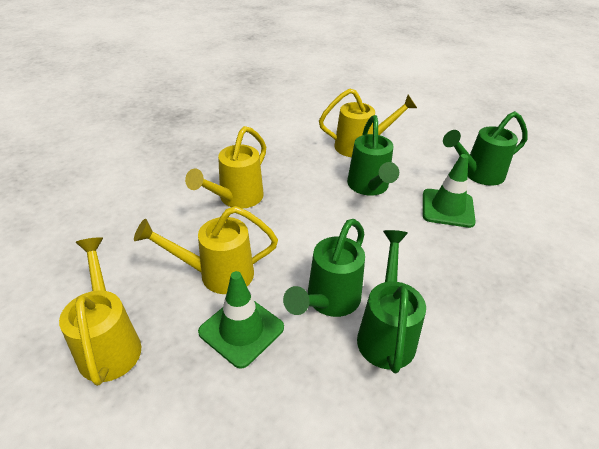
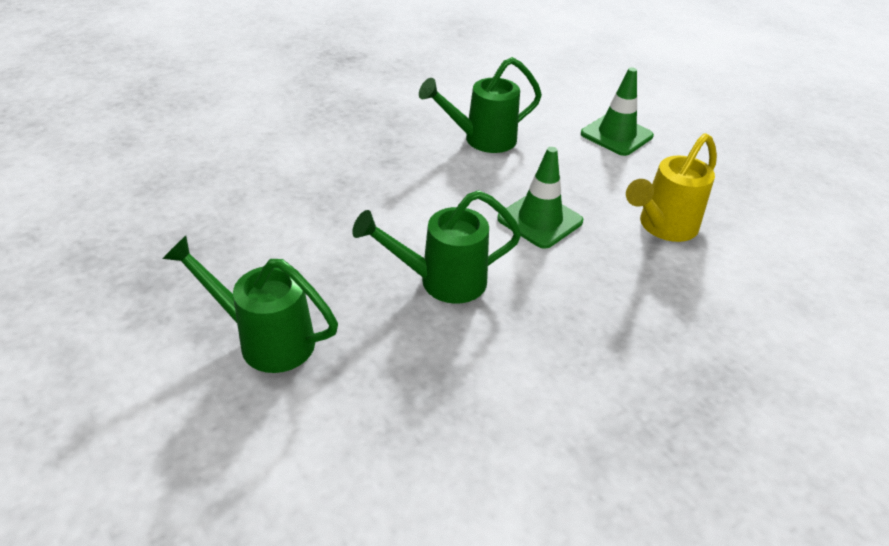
green watering can: [283,219,365,317] [347,115,399,196] [357,230,426,373] [443,111,528,186] = 4 -> [163,236,338,373] [352,190,522,304] [419,57,542,153] = 3
yellow watering can: [59,237,141,386] [134,206,278,294] [185,126,266,209] [319,88,417,157] = 4 -> [626,133,717,242] = 1

